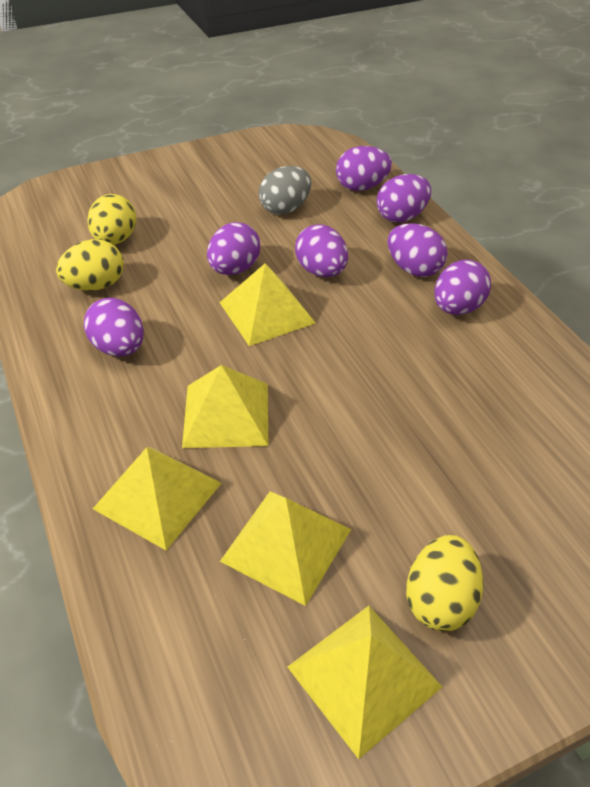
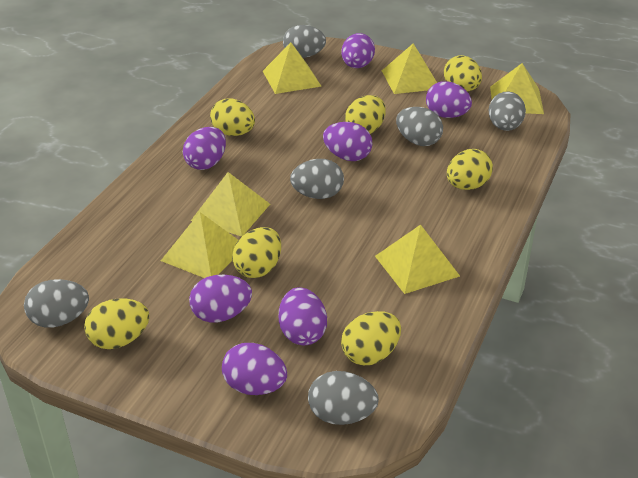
grey egg: [259,166,311,215] = 1 -> [24,279,89,328] [283,25,326,58] [290,159,344,199] [308,371,379,425] [396,107,443,146] [489,91,526,131] = 6
yellow egg: [56,239,124,291] [87,194,136,245] [406,535,483,631] = 3 -> [84,299,150,349] [210,99,255,136] [232,227,281,278] [341,311,401,365] [345,95,386,134] [444,55,482,91] [447,149,493,190] = 7
yellow pyramid: [93,447,221,550] [182,365,268,448] [219,263,316,346] [220,491,351,606] [288,606,442,759] = 5 -> [161,212,239,278] [191,172,270,237] [263,43,322,94] [375,225,460,294] [382,43,437,94] [490,63,544,114] = 6

